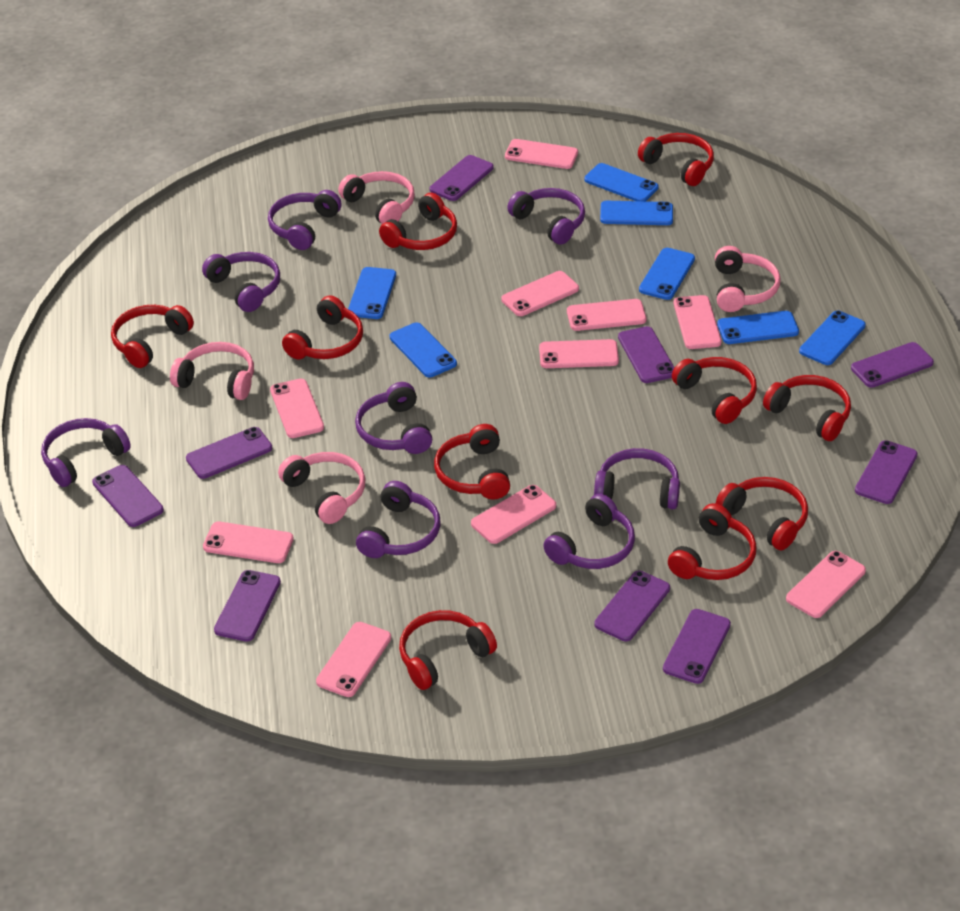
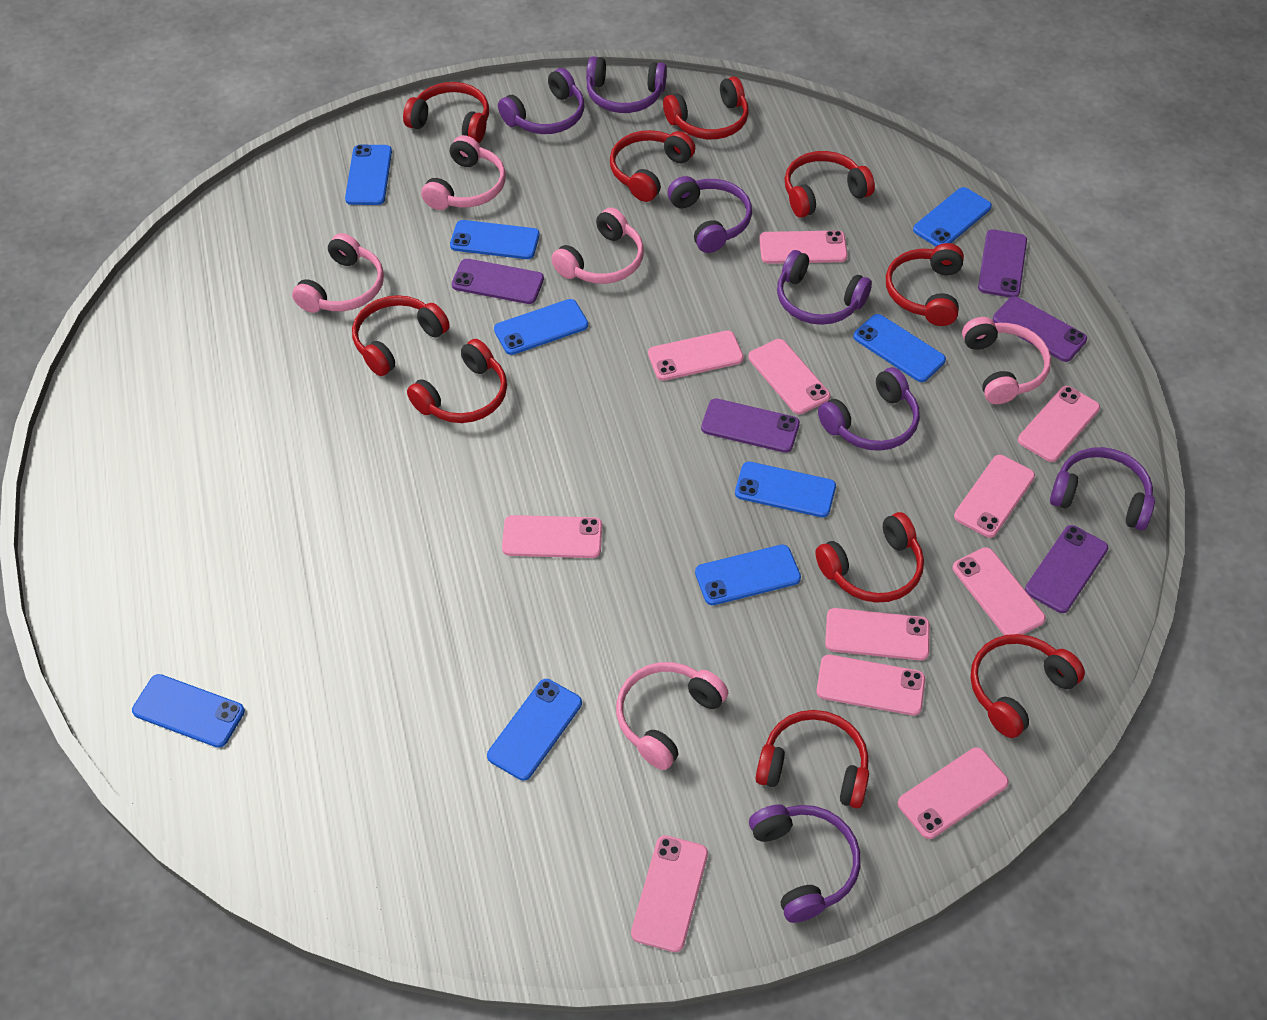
blue phone: [348,267,396,319] [390,322,457,377] [584,163,658,201] [600,201,673,225] [639,248,695,300] [717,311,799,344] [799,311,866,365] = 7 -> [132,674,245,748] [345,145,392,205] [450,220,540,259] [487,679,582,780] [494,299,588,355] [695,545,801,605] [735,462,836,518] [853,314,946,382] [913,187,992,247] = 9
pink headphones: [170,342,254,400] [278,452,366,524] [338,171,415,224] [715,246,781,312] = 4 -> [292,233,384,313] [421,135,506,210] [551,208,644,284] [616,662,728,770] [962,317,1051,404] = 5
pink phone: [203,521,294,563] [270,379,324,438] [316,622,391,697] [471,485,556,544] [501,271,579,316] [505,139,578,169] [539,339,619,368] [567,299,646,331] [674,295,722,349] [786,551,866,618] = 10 -> [502,515,602,558] [631,835,708,952] [648,330,744,381] [748,339,830,414] [759,230,848,264] [816,655,925,716] [825,608,930,661] [898,747,1009,839] [953,547,1046,635] [954,455,1035,538] [1018,386,1100,462] = 11
purple headphones: [41,418,131,487] [202,252,280,312] [268,190,342,250] [355,382,432,454] [356,481,441,558] [507,188,585,245] [543,494,635,569] [594,448,680,509] = 8 -> [498,68,584,134] [586,56,667,113] [668,176,752,253] [749,804,861,923] [777,250,872,325] [818,367,920,451] [1050,447,1155,530] = 7
purple phone: [92,465,164,527] [186,427,272,479] [214,570,281,642] [430,155,493,201] [594,571,670,641] [618,326,674,383] [663,609,731,684] [851,342,934,388] [855,440,918,504] = 9 -> [452,259,544,304] [701,398,800,453] [978,229,1027,298] [993,296,1087,362] [1025,525,1108,613] = 5

